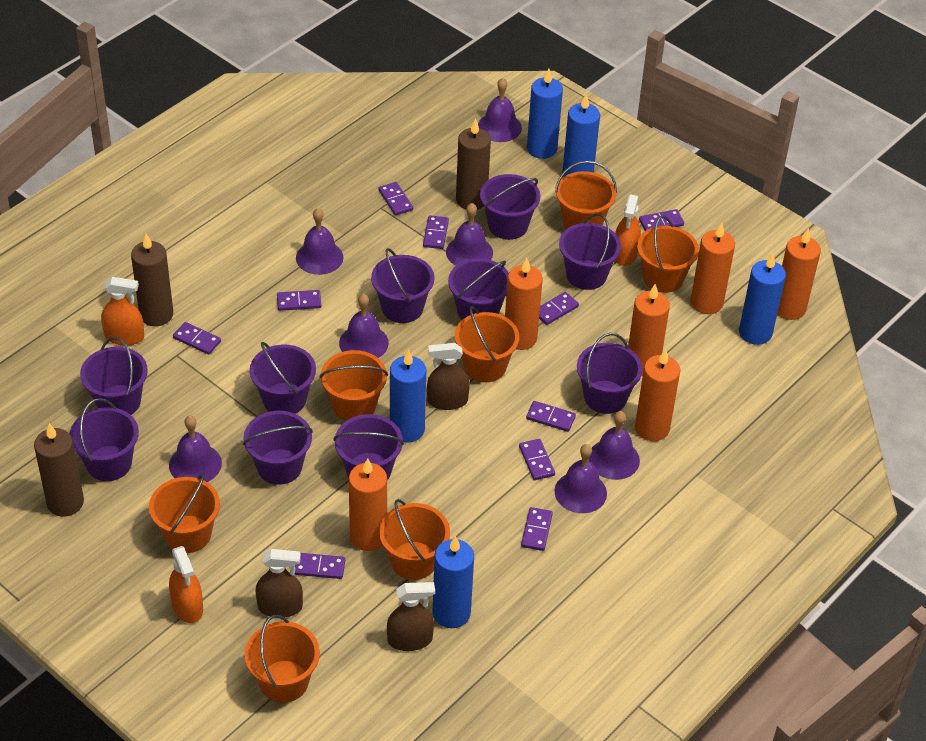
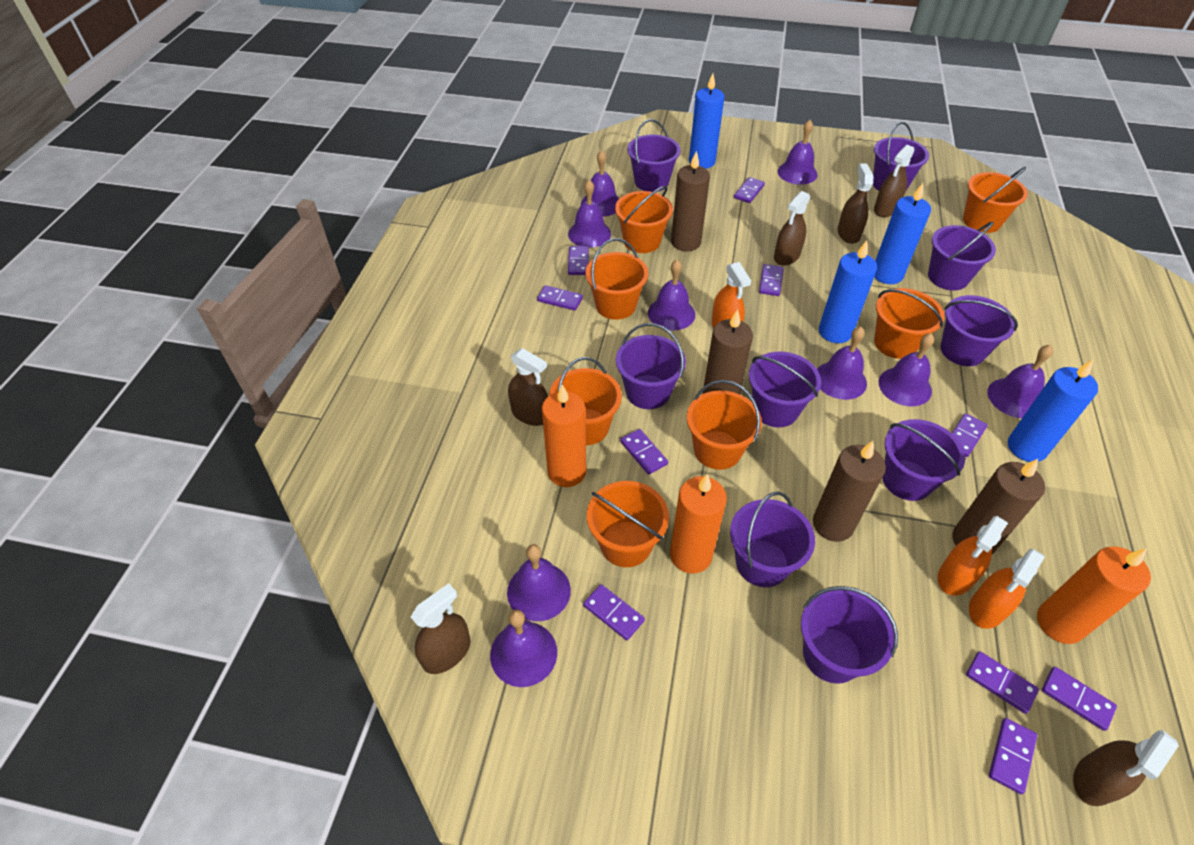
blue candle: [390,349,426,443] [433,536,474,628] [527,68,563,159] [562,94,600,177] [739,253,786,345] = 5 -> [689,73,725,169] [819,241,877,343] [874,183,931,284] [1008,359,1098,462] = 4
brown candle: [34,423,84,517] [131,234,173,326] [456,119,491,210] = 3 -> [671,151,710,251] [702,309,753,394] [813,441,886,542] [952,459,1045,555] = 4
brown spray bottle: [255,549,303,617] [387,582,435,651] [427,343,470,410] = 3 -> [411,583,471,674] [508,348,548,426] [774,191,811,266] [837,164,874,244] [874,145,915,217] [1073,730,1179,806] = 6
orange candle: [349,458,387,551] [505,258,543,350] [628,284,670,376] [635,349,680,441] [691,223,735,314] [777,228,821,320] = 6 -> [542,385,586,487] [670,474,727,574] [1037,546,1151,644] = 3
purple bell: [169,416,222,482] [296,208,344,275] [339,294,389,358] [446,203,493,266] [478,78,522,142] [555,444,607,513] [588,411,640,480] = 7 -> [490,610,557,687] [507,544,571,621] [568,180,611,248] [581,150,620,217] [648,259,695,331] [777,120,818,185] [817,327,867,400] [879,333,934,406] [987,345,1053,418] = 9
purple bucket: [70,398,139,481] [80,337,148,415] [243,411,313,485] [250,342,316,414] [333,414,404,480] [371,248,435,323] [448,258,509,320] [480,174,541,240] [559,213,621,290] [577,333,642,414] = 10 -> [616,323,686,409] [627,119,681,192] [730,491,815,587] [749,352,821,427] [801,586,898,684] [873,122,929,191] [882,419,965,501] [928,222,996,291] [940,295,1018,366] = 9

